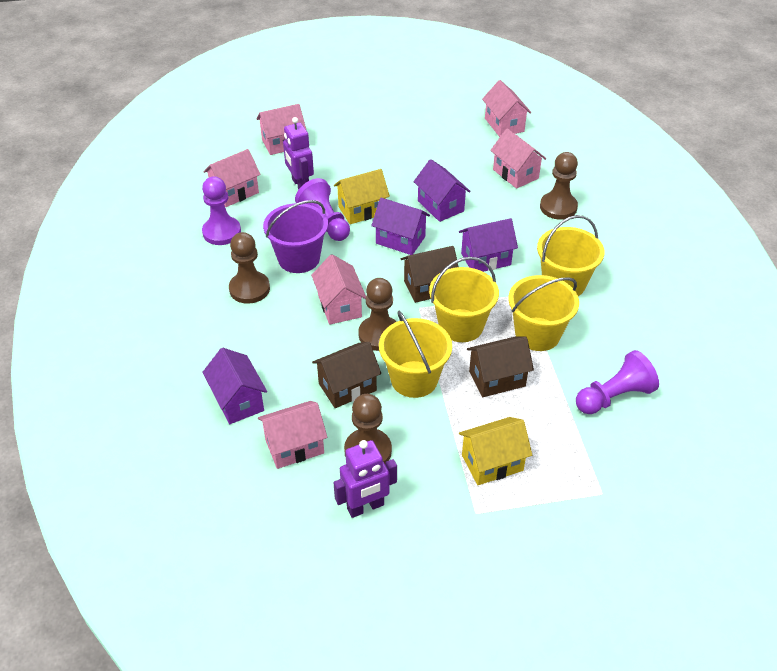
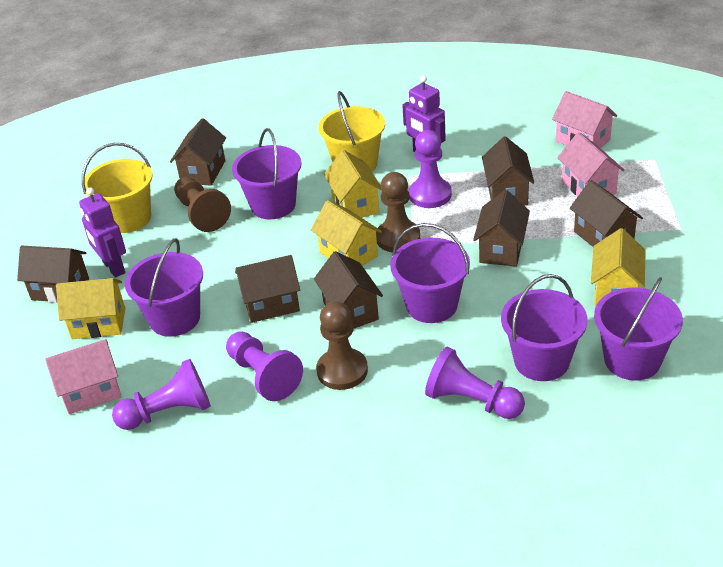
brown house: [312,342,381,408] [401,246,458,303] [467,337,534,397] = 3 -> [17,246,89,303] [170,118,226,186] [235,255,300,323] [314,251,383,329] [473,190,530,267] [482,136,534,206] [570,180,643,247] = 7
brown pawn: [229,232,270,304] [344,394,392,463] [358,278,397,351] [540,152,578,220] = 4 -> [174,177,231,232] [316,301,368,390] [376,172,420,252] = 3
pink house: [203,149,261,207] [257,104,306,155] [258,401,327,469] [311,254,366,325] [482,80,531,137] [490,128,546,189] = 6 -> [45,339,122,414] [552,91,617,148] [557,132,625,196] = 3
purple bucket: [263,200,328,273] = 1 -> [125,238,203,337] [232,128,302,219] [390,223,470,323] [501,274,587,381] [594,277,683,380] = 5
purple house: [202,348,267,424] [371,198,430,255] [414,159,471,222] [459,218,518,272] = 4 -> none = 0
purple pawn: [202,176,241,245] [295,178,350,241] [576,350,659,414] = 3 -> [112,359,211,430] [226,331,303,401] [409,130,452,208] [425,347,525,419] = 4
yellow bucket: [379,311,452,398] [429,257,499,342] [508,275,579,351] [537,215,604,296] = 4 -> [82,143,153,233] [318,91,385,172] = 2
yellow house: [334,169,390,224] [459,417,532,485] = 2 -> [56,278,125,339] [311,200,382,266] [324,150,382,218] [591,228,646,306] = 4

